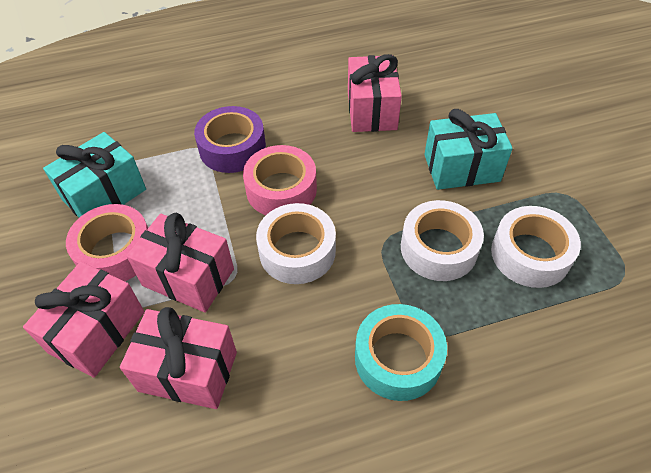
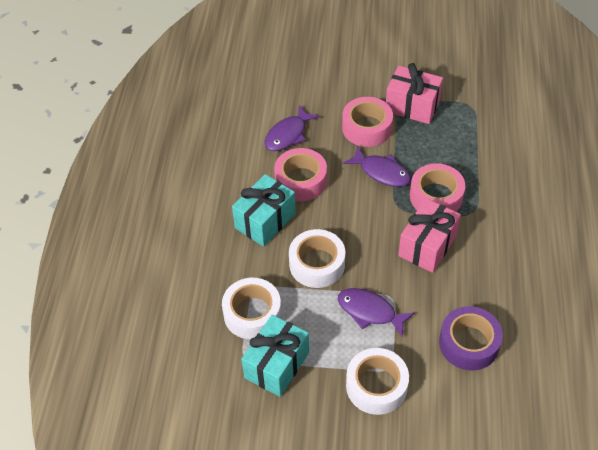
pink gift: [23,262,144,378] [120,307,237,409] [127,213,234,313] [348,54,402,132] = 4 -> [386,63,443,124] [398,198,461,273] = 2
pink tape: [66,204,148,281] [243,145,317,215] = 2 -> [274,148,327,201] [342,97,393,147] [410,163,465,212] = 3
purple fish: none = 0 -> [264,105,320,151] [337,288,415,337] [343,146,411,187] = 3
turquoise tape: [355,304,447,401] = 1 -> none = 0

